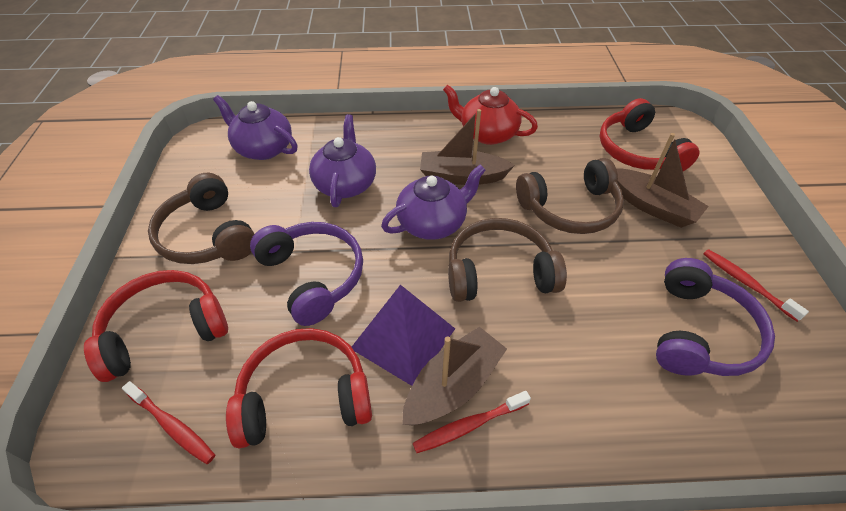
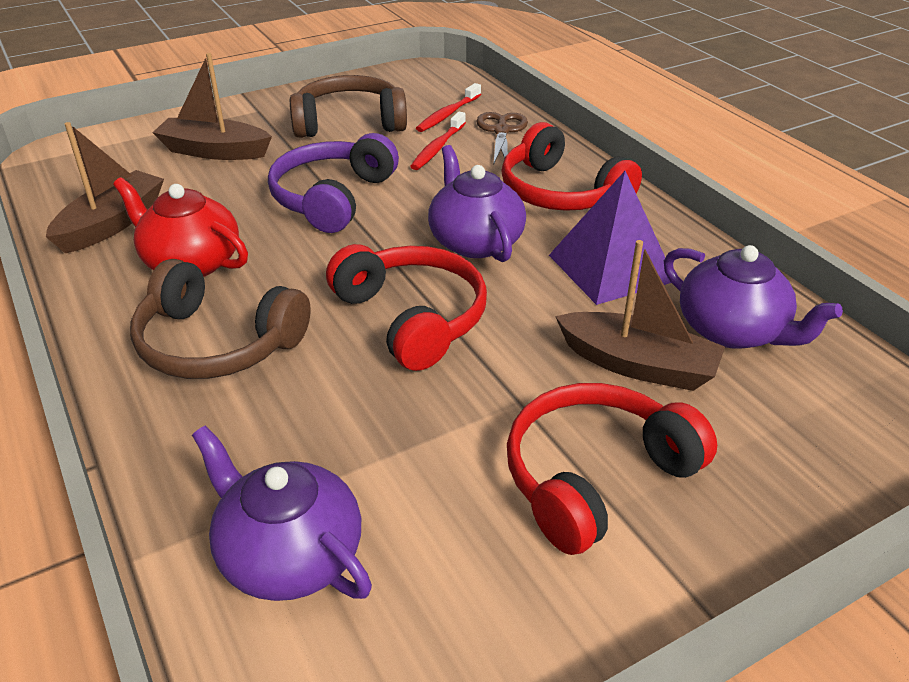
brown headphones: [148,173,254,264] [448,218,567,302] [516,158,624,234] = 3 -> [130,259,311,379] [290,75,407,138] = 2
brown scissors: none = 0 -> [477,112,528,163] = 1
purple headphones: [250,222,363,326] [656,258,775,376] = 2 -> [268,133,399,233] = 1
red toothbrush: [122,381,215,464] [413,391,531,453] [703,249,809,322] = 3 -> [410,112,466,170] [416,83,481,132] = 2

